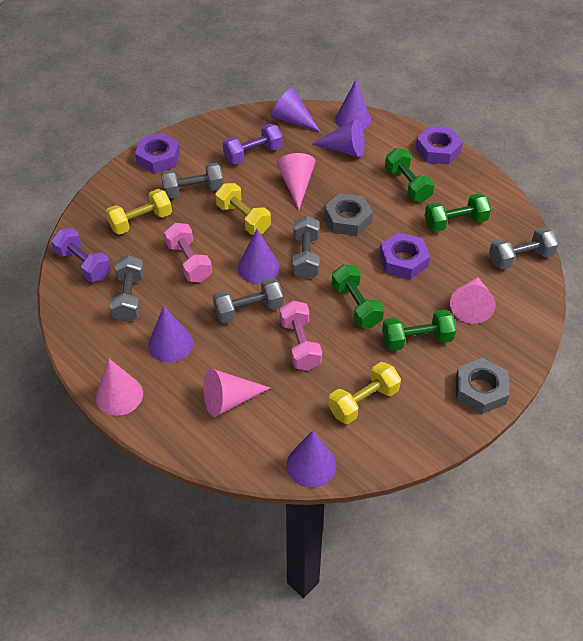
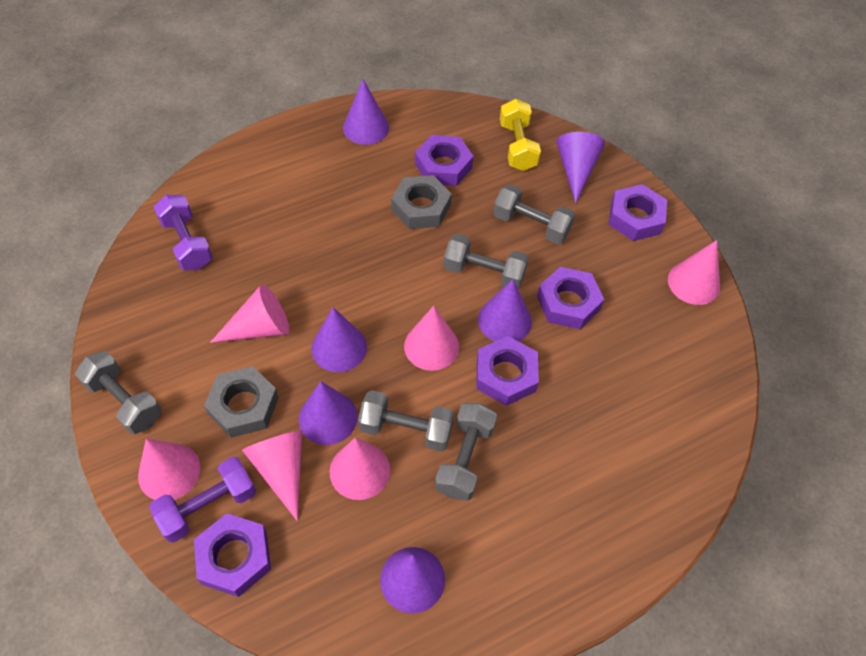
green dumbbell: [332,264,384,328] [382,310,456,351] [385,148,435,202] [425,193,491,232] = 4 -> none = 0
pink cone: [96,359,143,416] [204,369,270,417] [277,153,315,210] [450,277,495,324] = 4 -> [138,439,201,500] [210,285,289,343] [242,430,302,521] [330,438,390,500] [404,306,459,371] [668,240,720,305] = 6
pink dumbbell: [164,223,212,282] [280,301,322,371] = 2 -> none = 0
purple nut: [135,133,180,173] [379,232,430,279] [415,126,463,165] = 3 -> [194,513,271,597] [415,135,474,186] [476,336,539,406] [537,267,604,329] [609,184,667,241] = 5
yellow dumbbell: [106,189,172,235] [215,183,271,235] [328,362,401,424] = 3 -> [500,99,541,171] = 1

